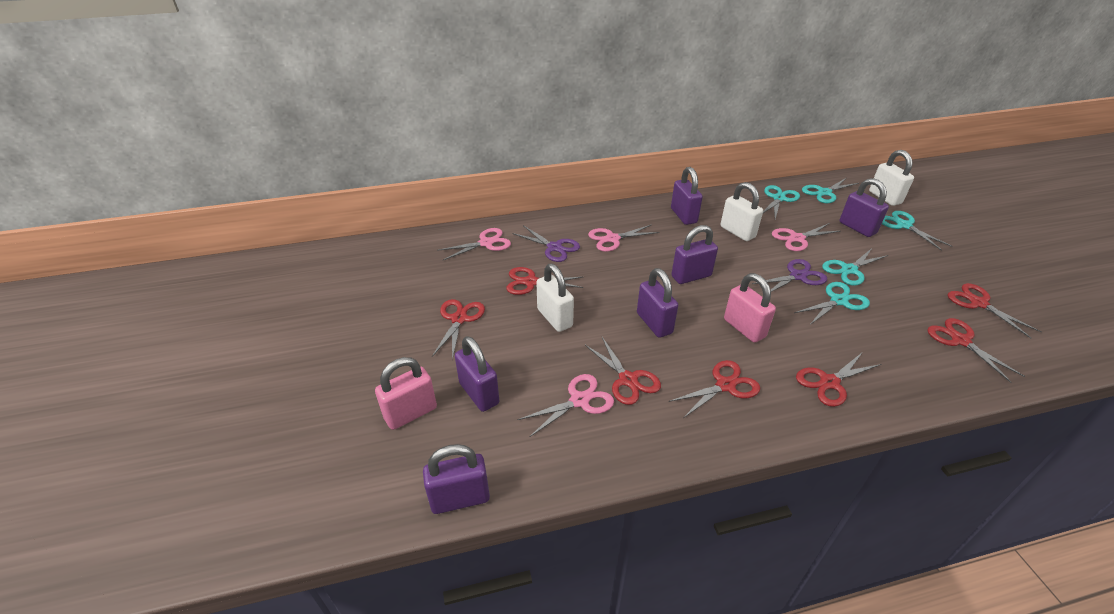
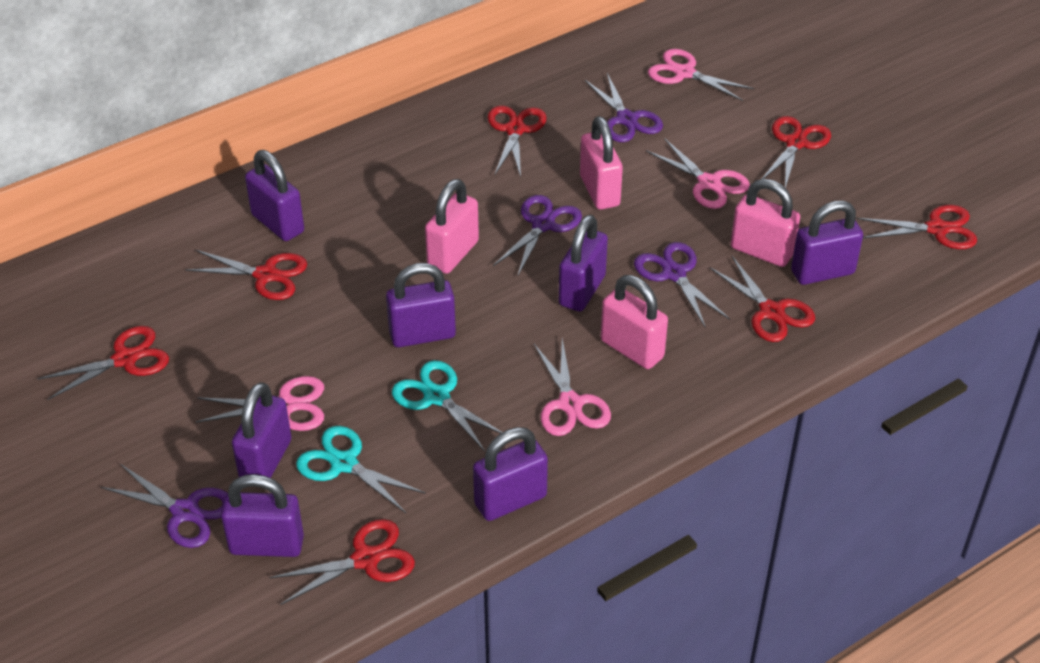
pink padlock: [375,357,437,430] [724,273,776,343] = 2 -> [425,179,479,274] [580,116,623,210] [601,275,668,369] [731,179,800,267] = 4
purple padlock: [423,444,490,514] [455,336,499,412] [637,268,678,338] [671,167,703,225] [672,225,718,284] [840,178,889,237] = 6 -> [221,474,304,557] [232,382,291,478] [245,150,304,241] [386,263,456,347] [473,427,548,521] [559,215,608,312] [791,200,863,285] = 7
purple scissors: [512,225,580,262] [752,259,827,292] = 2 -> [101,464,227,548] [493,195,582,275] [585,73,663,142] [634,242,730,328] = 4
turquoise scissors: [763,185,800,219] [795,282,870,325] [802,178,859,203] [822,248,888,286] [882,211,952,251] = 5 -> [296,426,426,513] [392,360,503,451] = 2
white padlock: [536,264,574,332] [720,182,763,241] [869,150,914,206] = 3 -> none = 0

